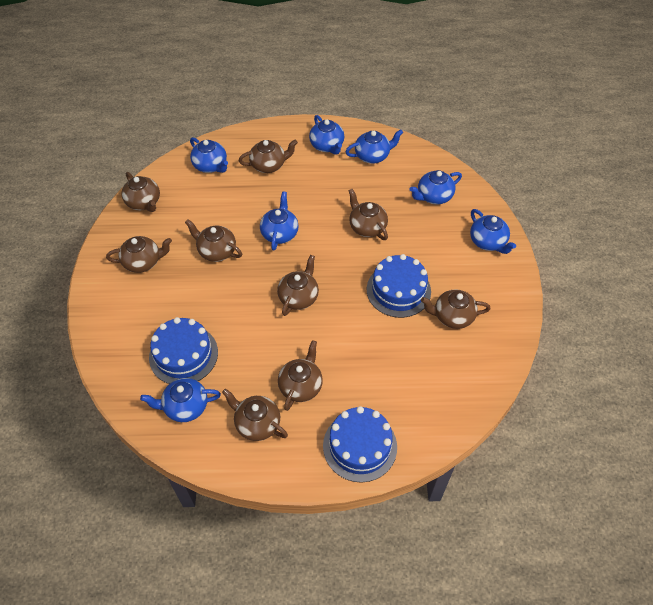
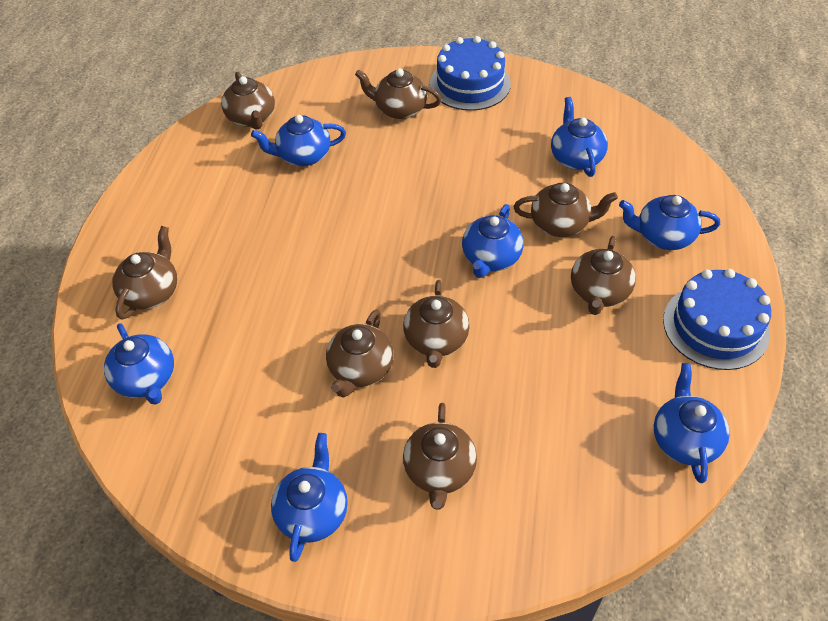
blue cake: [149,317,218,384] [323,406,397,483] [367,254,431,318] = 3 -> [430,36,511,111] [663,269,771,370] = 2
brown teapot: [106,236,172,273] [121,172,160,212] [185,220,242,262] [222,389,288,441] [239,140,298,173] [277,255,319,316] [278,340,323,411] [348,189,388,240] [421,290,491,329] = 9 -> [112,226,177,320] [221,72,275,130] [326,309,394,398] [355,69,442,119] [403,280,469,368] [403,403,477,510] [514,183,618,237] [571,236,636,315] = 8

